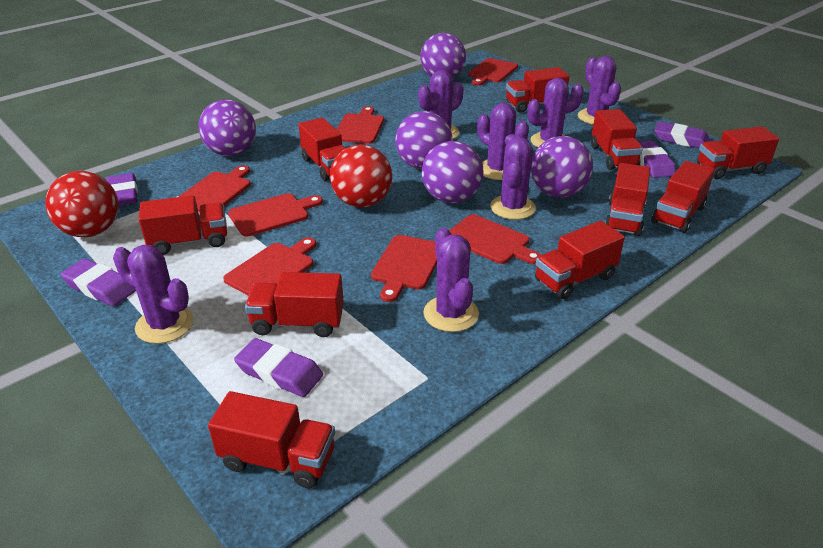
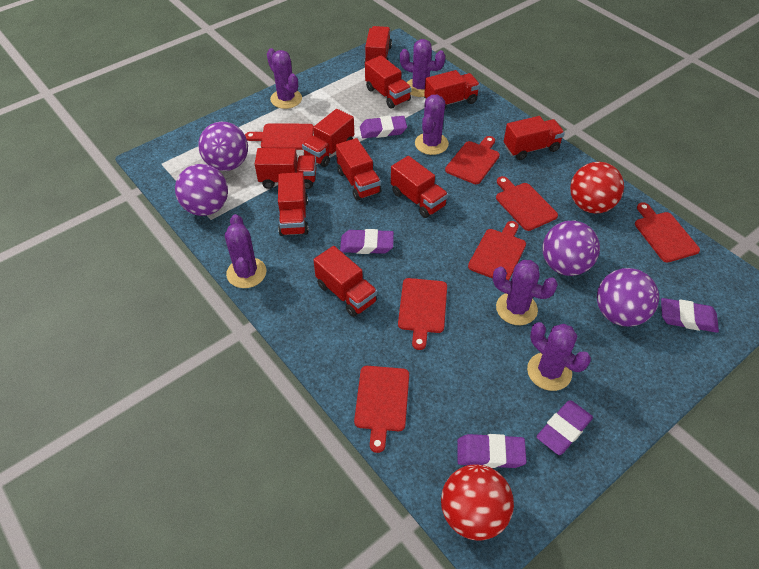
purple ball: [199,100,256,156] [395,111,453,169] [420,33,466,78] [422,141,484,203] [531,136,593,198] = 5 -> [175,164,228,216] [198,122,248,171] [542,221,600,276] [597,268,659,327] = 4
purple cactus: [113,245,193,344] [418,70,464,139] [423,228,479,332] [477,103,529,180] [490,137,536,220] [527,78,584,147] [578,56,621,124] = 7 -> [225,214,266,288] [267,48,302,109] [400,39,445,97] [415,95,449,155] [493,260,558,325] [527,322,591,391] = 6

